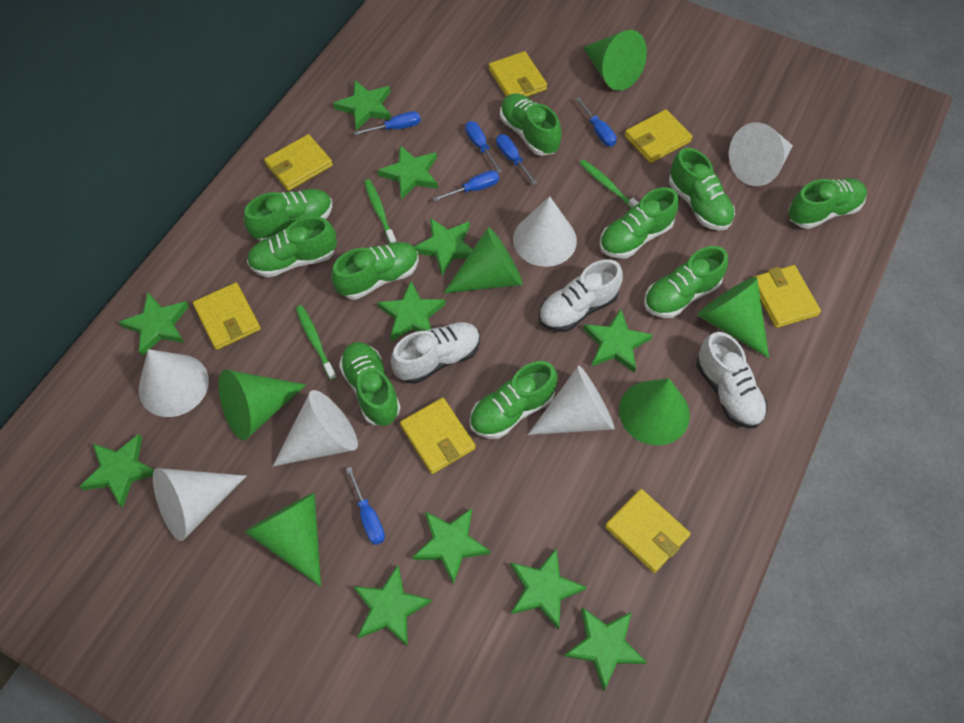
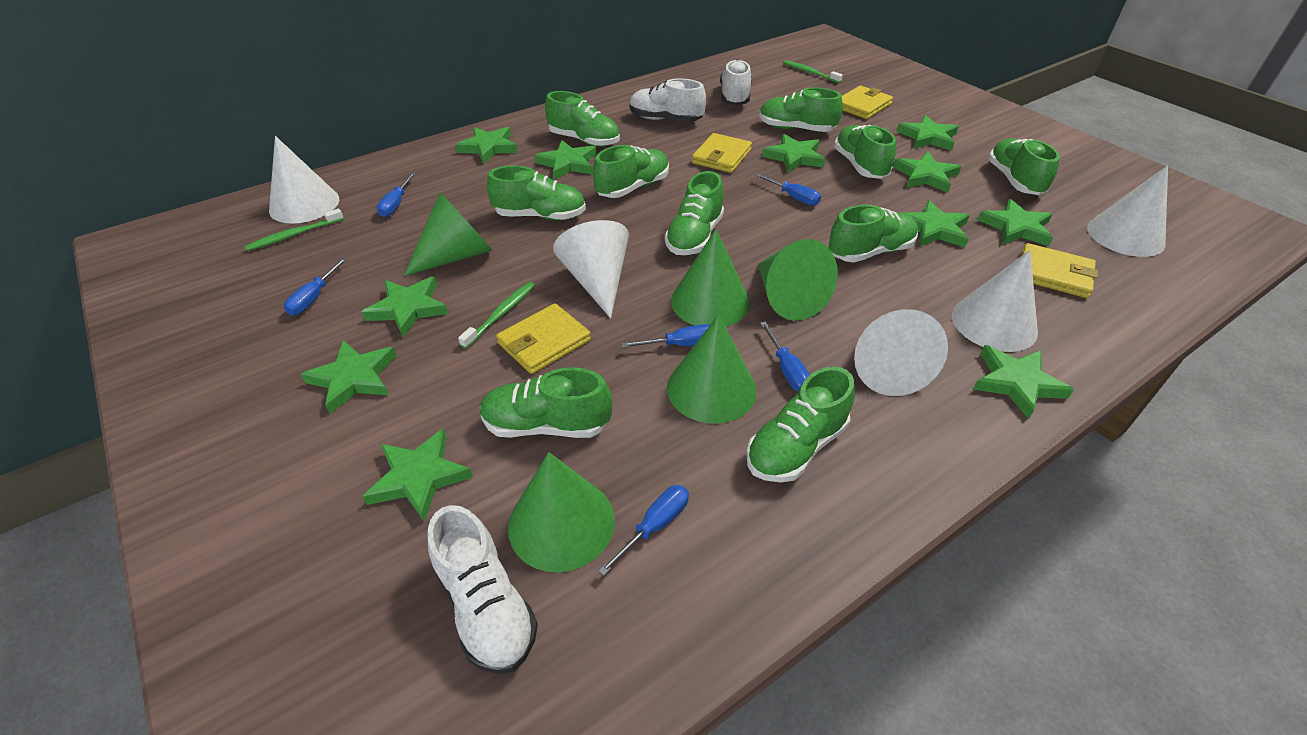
green cone: [219,370,306,440] [245,493,321,587] [444,227,523,293] [583,30,647,91] [619,378,690,445] [697,277,769,358] = 6 -> [404,192,493,276] [508,452,615,572] [667,315,757,424] [671,229,750,327] [758,239,838,321] = 5
white cone: [138,349,209,417] [153,468,247,541] [273,390,358,466] [513,196,577,267] [528,365,614,435] [729,122,793,186] = 6 -> [269,136,339,224] [553,220,629,318] [854,309,948,396] [952,250,1038,352] [1087,165,1168,257] = 5
yellow wallet: [193,282,261,350] [264,134,333,191] [400,398,476,474] [489,51,547,97] [605,489,691,573] [625,109,693,163] [753,265,821,328] = 7 -> [496,303,591,374] [692,133,752,173] [842,86,893,119] [1021,243,1098,298] = 4

